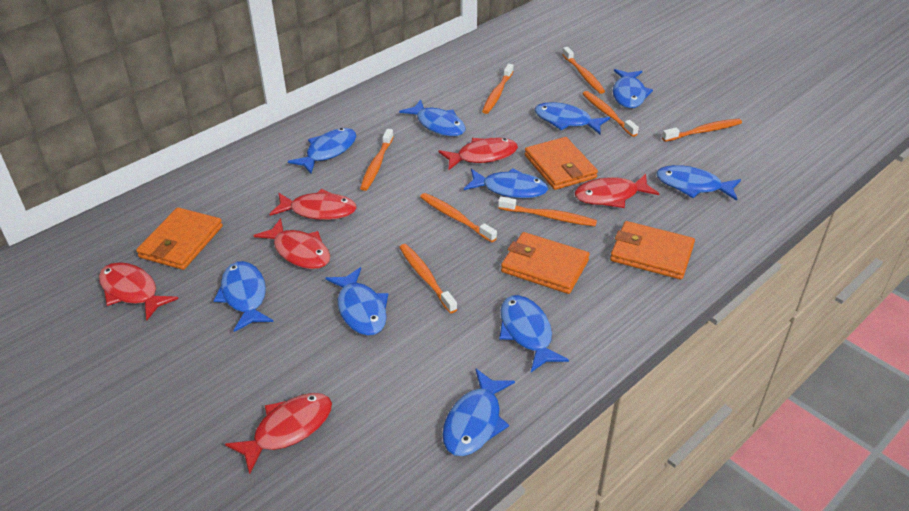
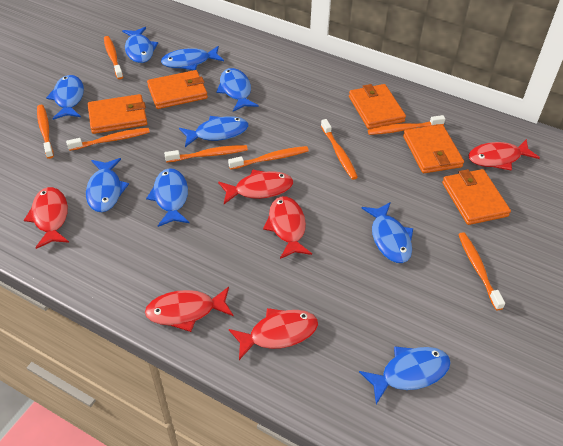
blue fish: [213,261,273,332] [288,128,356,174] [325,267,388,336] [399,99,466,137] [442,369,515,456] [464,168,548,198] [499,295,569,372] [534,102,610,134] [613,69,653,108] [656,165,741,201] = 10 -> [46,75,84,120] [86,158,129,212] [122,27,158,63] [146,168,190,227] [161,46,224,70] [179,116,248,147] [216,68,259,112] [359,346,451,404] [361,202,413,263] = 9
orange wallet: [136,207,223,270] [501,232,590,294] [525,137,598,190] [610,221,695,280] = 4 -> [88,94,147,134] [147,70,208,109] [349,84,406,129] [403,124,464,173] [442,169,511,225] = 5

